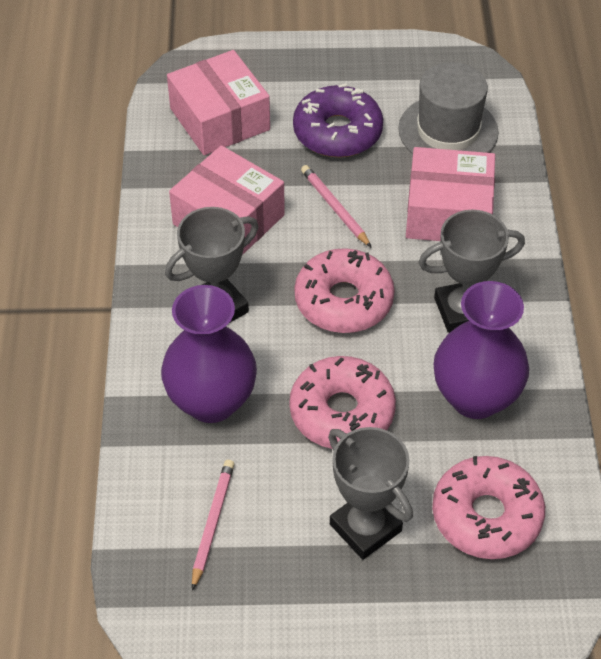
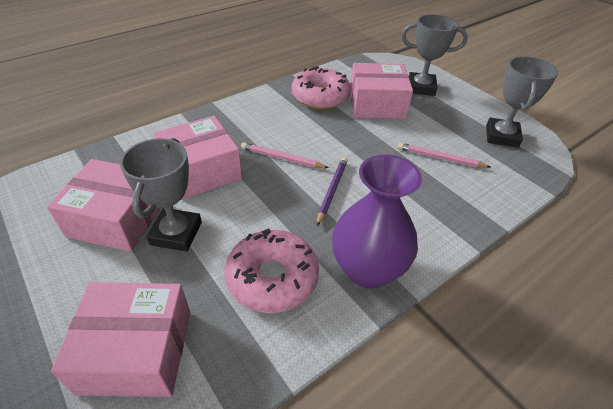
grey hat: [398,62,499,154] = 1 -> none = 0
pink box: [167,50,270,155] [169,145,285,255] [406,147,495,241] = 3 -> [47,159,161,252] [51,282,191,397] [153,116,242,200] [350,63,413,119] = 4
pink donut: [289,356,396,449] [294,248,395,333] [432,456,545,559] = 3 -> [225,229,319,313] [291,66,351,109] = 2
purple donut: [293,84,383,157] = 1 -> none = 0
purple pencil: none = 0 -> [317,157,348,226] = 1
purple vase: [161,285,257,423] [434,281,529,419] = 2 -> [332,155,422,288] = 1

